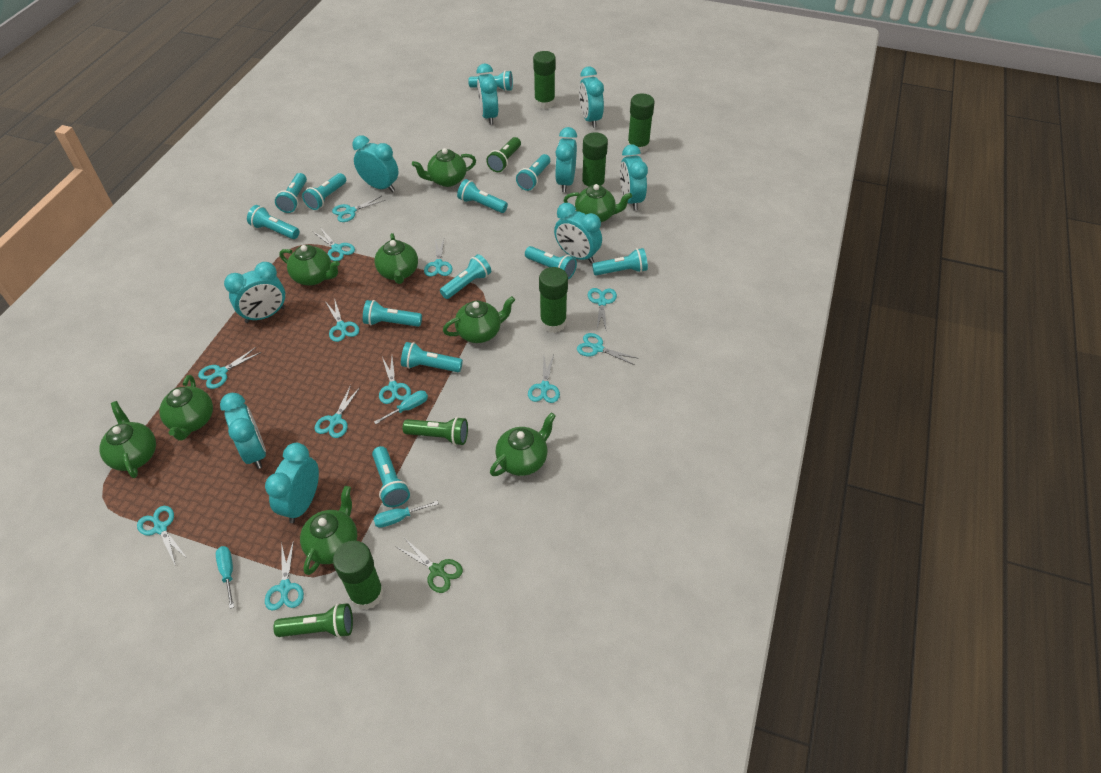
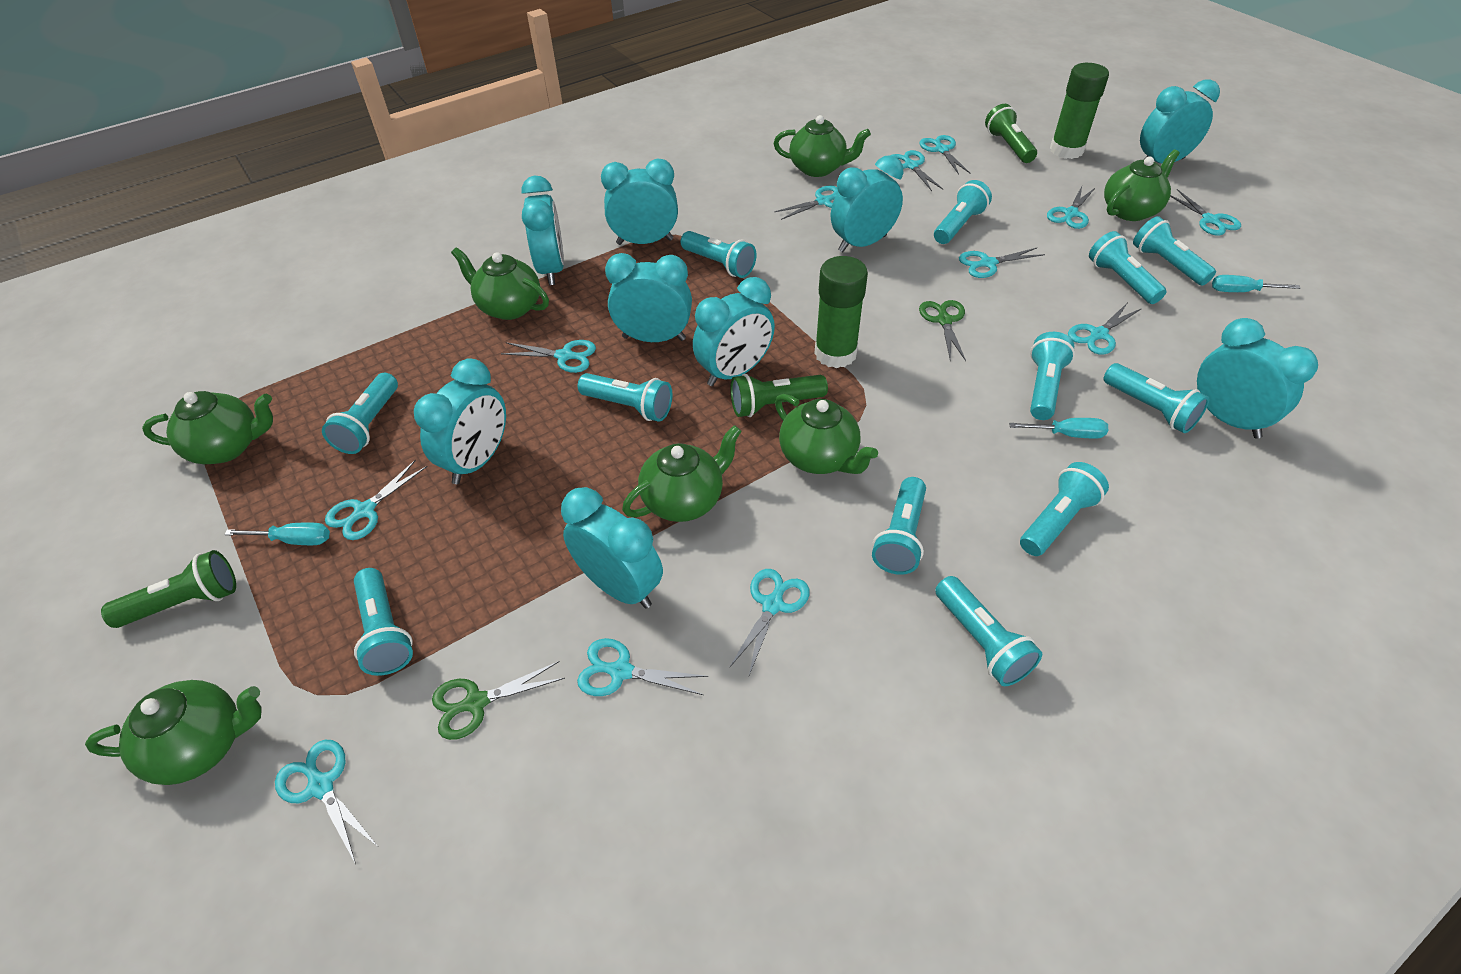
green glue stick: [333,541,384,610] [533,51,556,109] [539,267,568,333] [582,132,608,190] [627,94,655,153] = 5 -> [814,256,868,368] [1050,63,1109,159] = 2
green scissors: [396,539,463,593] = 1 -> [432,661,565,740] [919,300,966,361] = 2
green teapot: [99,401,156,478] [159,375,213,441] [280,245,340,285] [300,486,357,575] [374,233,418,284] [412,148,476,187] [443,296,515,343] [490,413,556,476] [564,184,632,222] = 9 -> [85,680,262,785] [142,391,273,464] [451,247,549,320] [622,425,742,522] [774,115,871,177] [775,394,878,474] [1104,149,1180,221] = 7

